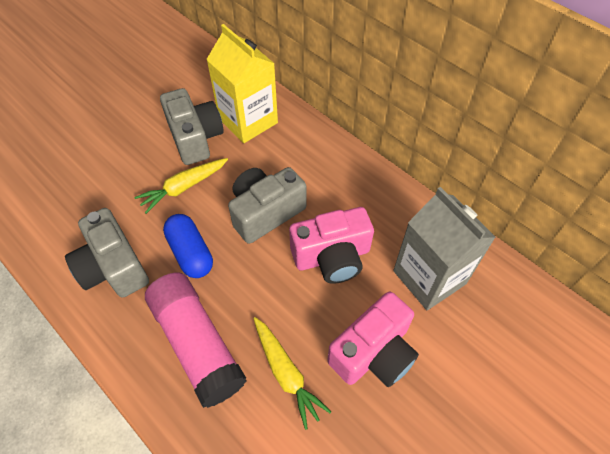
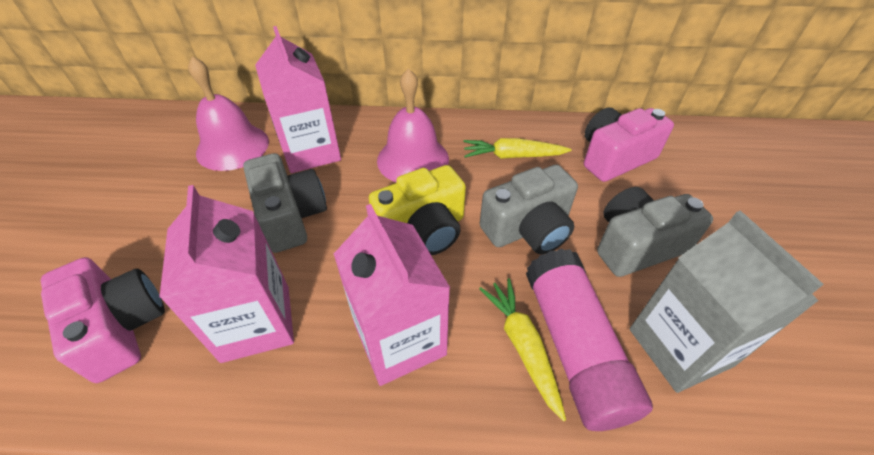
blue capsule: [163,214,213,278] = 1 -> none = 0
pink bell: none = 0 -> [188,56,269,171] [377,69,449,183] = 2
pink carton: none = 0 -> [159,185,294,363] [255,26,341,173] [334,204,450,386] = 3
yellow camera: none = 0 -> [369,165,466,255] = 1
yellow carton: [206,24,278,143] = 1 -> none = 0

